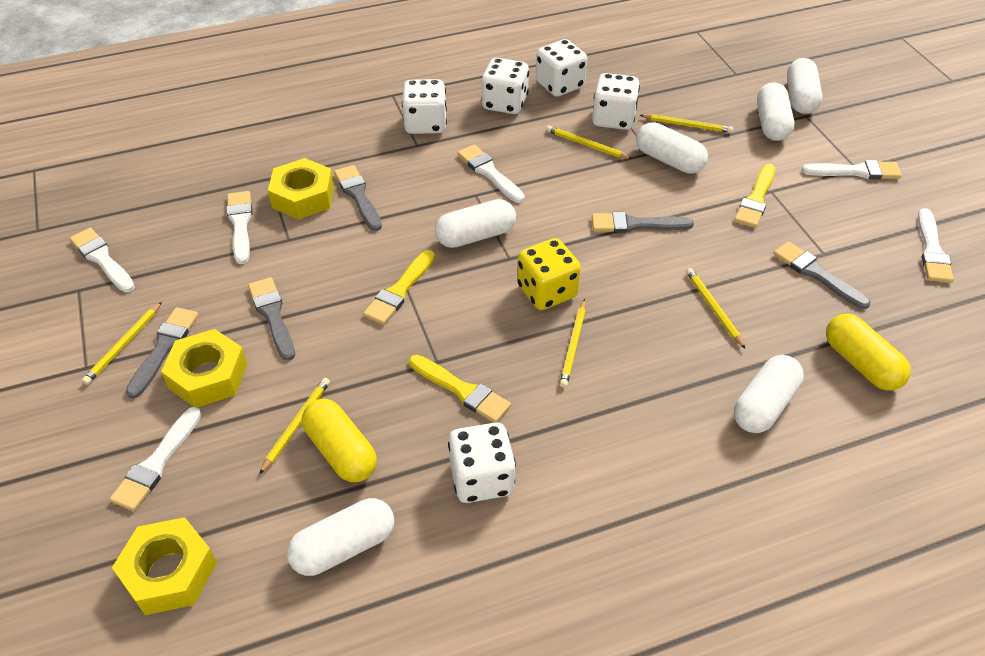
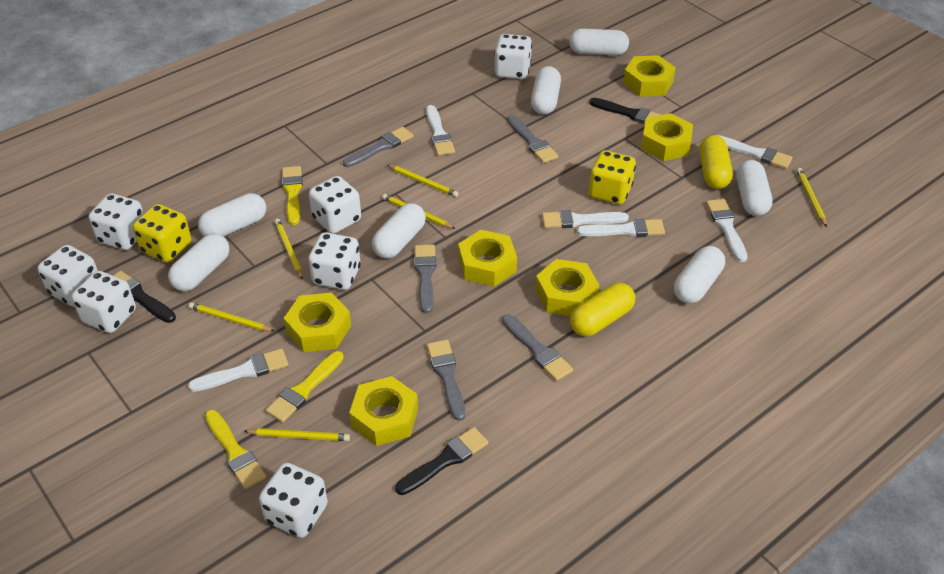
black brush: none = 0 -> [113,271,176,323] [395,427,489,495] [589,98,661,124] = 3
white capsule: [287,498,394,576] [435,199,516,248] [636,122,708,174] [734,355,804,433] [757,82,794,141] [787,58,822,114] = 6 -> [168,234,229,291] [198,193,266,237] [372,203,426,258] [531,66,561,114] [569,29,629,55] [674,246,725,304] [736,160,773,216] = 7
white dice: [402,79,447,134] [448,422,516,503] [482,58,529,114] [536,39,587,97] [592,73,640,130] = 5 -> [38,245,98,306] [71,271,136,333] [89,194,144,250] [259,463,328,538] [308,232,361,290] [309,176,361,234] [494,34,532,79] = 7
yellow dice: [517,238,581,310] = 1 -> [133,204,191,262] [589,150,636,204] = 2
yellow nut: [112,517,217,615] [161,329,247,407] [268,158,334,220] = 3 -> [284,292,351,352] [349,376,418,446] [458,230,517,287] [535,259,599,316] [623,55,676,97] [641,113,693,161] = 6

